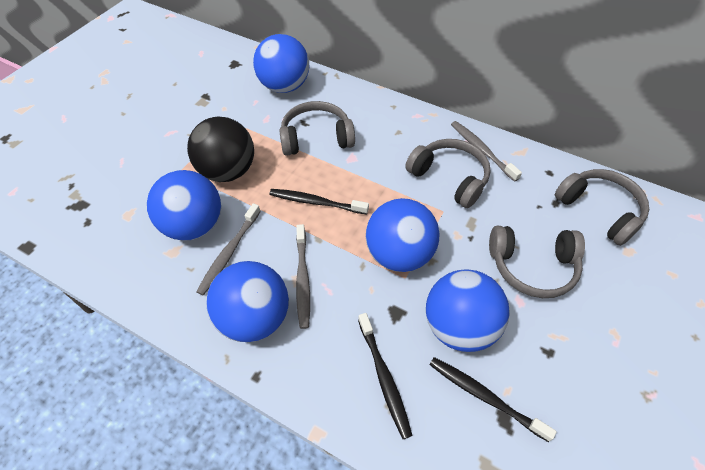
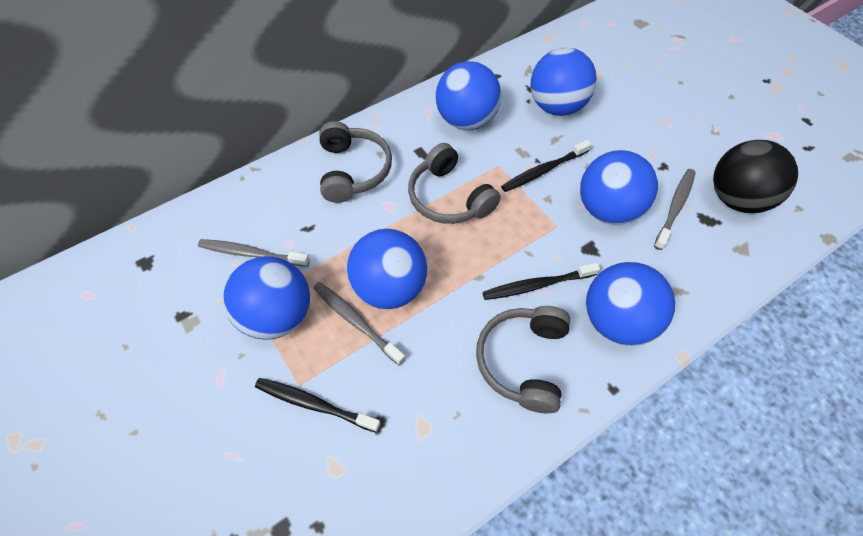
blue ball: [147,170,221,241] [206,261,289,342] [253,34,310,93] [366,198,439,272] [426,270,509,352] = 5 -> [223,256,310,340] [346,229,427,309] [436,61,501,130] [530,47,597,116] [580,150,658,225] [586,262,676,346] = 6
grey headphones: [279,101,355,156] [405,139,490,208] [489,226,585,298] [555,169,649,246] = 4 -> [319,121,392,203] [408,143,501,224] [476,306,571,413] = 3

